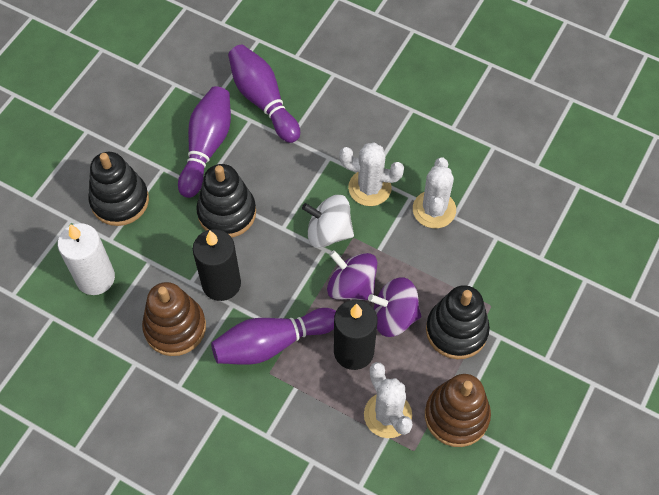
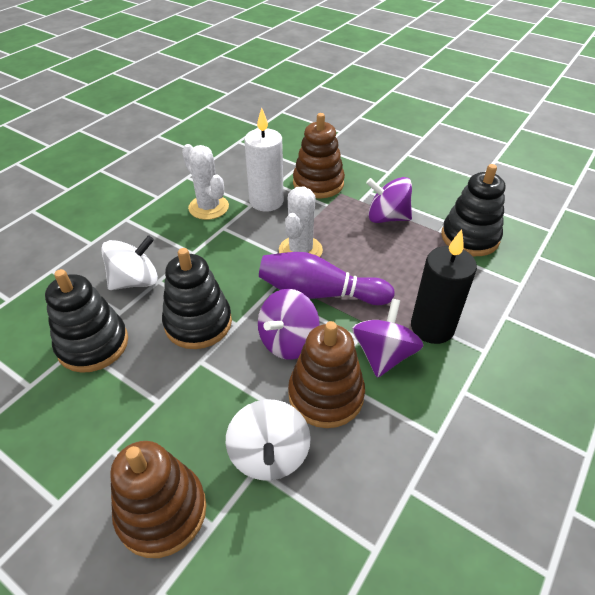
black candle: [193,229,241,301] [334,300,378,370] = 2 -> [411,229,477,344] = 1
brown stacking toy: [142,282,206,356] [425,374,491,447] = 2 -> [110,441,206,558] [288,321,365,428] [293,113,345,198] = 3
purple bowling pin: [178,86,231,198] [211,308,336,365] [228,45,300,143] = 3 -> [259,252,395,305] = 1
purple spinning top: [327,250,377,301] [368,277,421,337] = 2 -> [258,289,320,360] [352,299,424,378] [366,177,412,223] = 3
white cactus: [339,142,404,206] [364,362,413,438] [413,157,456,228] = 3 -> [182,144,229,220] [279,186,323,257] = 2
white spinning top: [302,195,354,248] = 1 -> [101,235,158,290] [226,399,311,480] = 2

